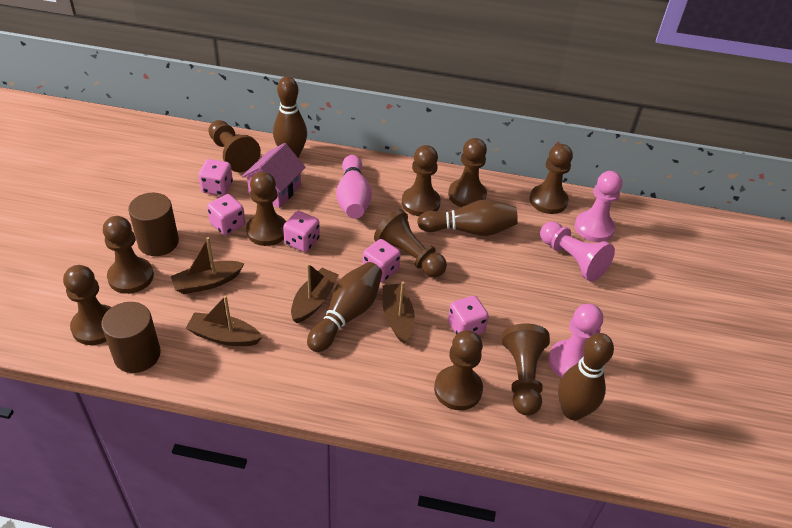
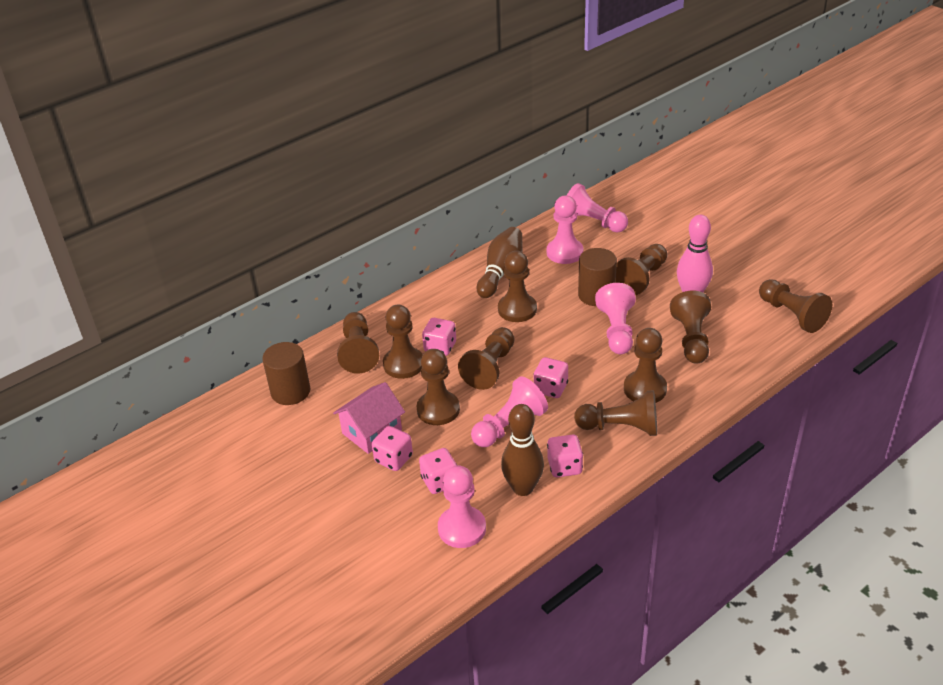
brown boat: [171,237,244,294] [186,295,263,346] [291,263,339,323] [383,282,415,344] = 4 -> none = 0
brown bowling pin: [273,76,307,158] [307,262,382,352] [417,199,518,236] [558,333,614,420] = 4 -> [476,227,523,298] [501,404,544,496] = 2
pink pawn: [540,221,615,282] [548,304,603,378] [575,171,622,242] = 3 -> [438,465,486,548] [471,376,548,447] [547,196,583,264] [567,183,628,233] [595,283,636,354] = 5

